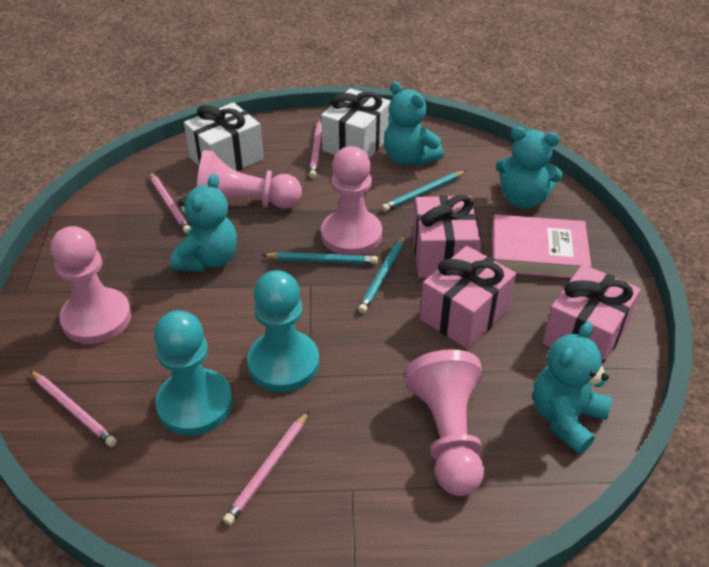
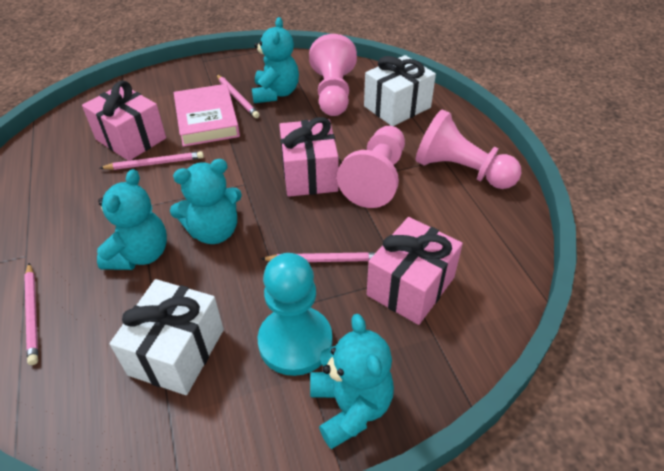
pink pawn: [50,226,131,344] [197,150,302,209] [321,146,382,255] [405,349,484,496] = 4 -> [309,34,357,116] [337,126,405,208] [416,109,521,189] = 3
turquoise pawn: [154,310,233,436] [247,270,319,392] = 2 -> [258,253,332,376] = 1
turquoise pencil: [262,252,378,264] [358,235,405,313] [382,171,466,212] = 3 -> none = 0

